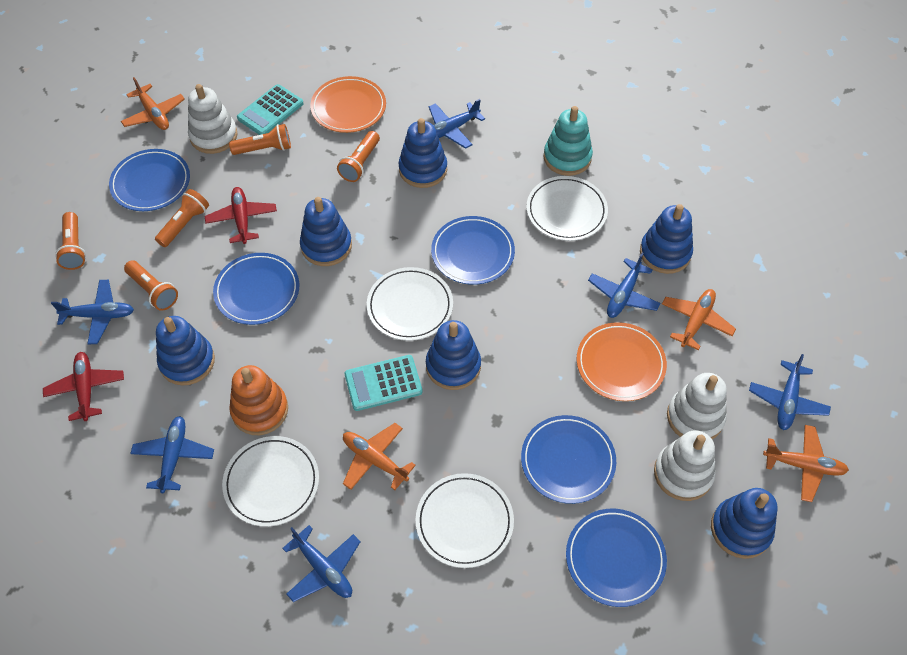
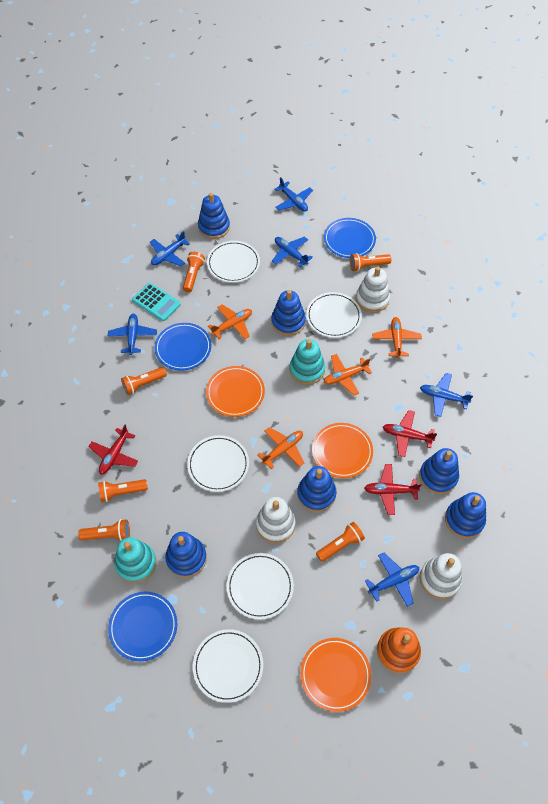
blue plate: [109,149,190,211] [213,253,299,325] [431,216,515,285] [521,415,616,504] [566,509,667,607] = 5 -> [108,591,177,661] [155,323,211,370] [324,218,376,258] = 3
orange flashlight: [55,212,86,270] [124,260,178,311] [155,189,209,247] [229,124,291,155] [337,131,380,182] = 5 -> [78,519,130,541] [98,479,148,502] [121,367,167,395] [183,252,205,292] [316,522,365,562] [350,253,391,272] = 6
orange plate: [310,76,386,133] [577,322,667,401] = 2 -> [206,366,265,417] [300,638,371,712] [312,423,373,478] = 3
red plane: [43,352,124,421] [205,187,277,244] = 2 -> [88,425,138,475] [364,464,422,515] [383,410,437,457] = 3
turquoise calculator: [237,84,304,135] [344,355,423,411] = 2 -> [132,283,181,321] = 1
turquoise stacking toy: [543,106,593,176] = 1 -> [115,537,157,583] [290,339,325,385] = 2
white plate: [222,436,319,527] [367,267,453,341] [416,473,514,568] [526,176,608,241] = 4 -> [187,435,249,492] [193,629,263,703] [207,241,260,283] [227,553,294,620] [306,292,362,338] = 5

